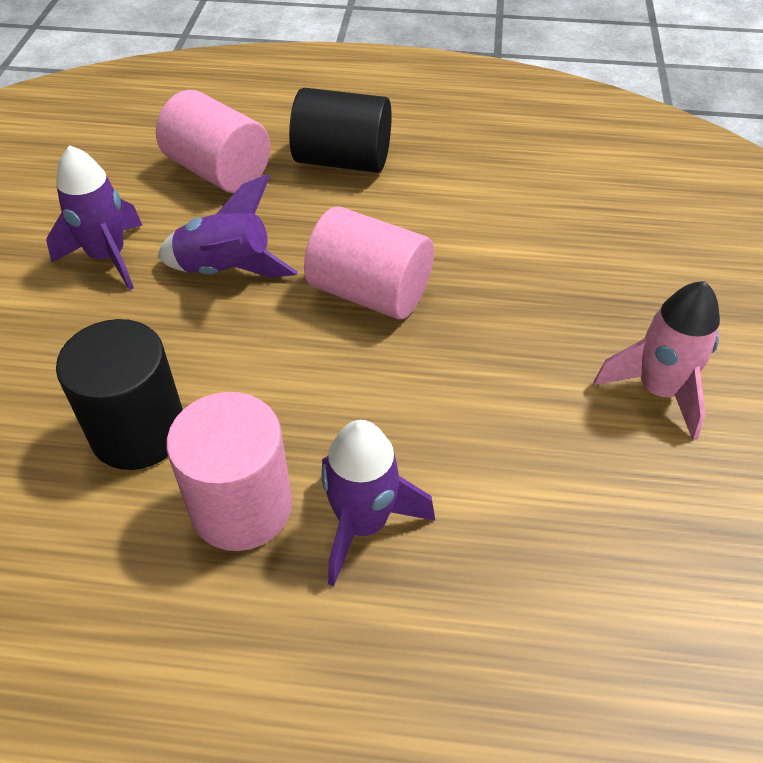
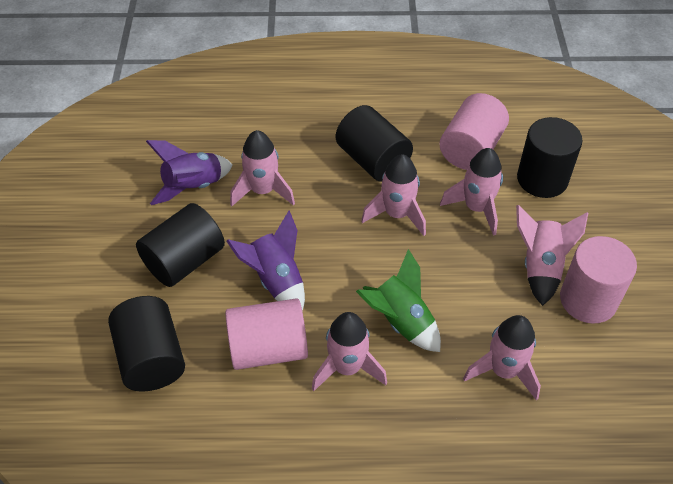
black cylinder: [56,319,183,470] [289,88,392,173] = 2 -> [108,296,185,392] [136,203,225,287] [336,105,413,182] [517,117,583,198] = 4
green rocket: none = 0 -> [356,249,441,352] = 1
pink rocket: [594,281,720,441] = 1 -> [230,130,295,207] [312,312,387,391] [361,154,426,236] [440,148,503,236] [463,315,541,400] [516,205,588,306] = 6
purple rocket: [46,145,142,290] [158,174,298,278] [321,420,435,586] = 3 -> [146,140,232,205] [226,211,305,311] = 2

